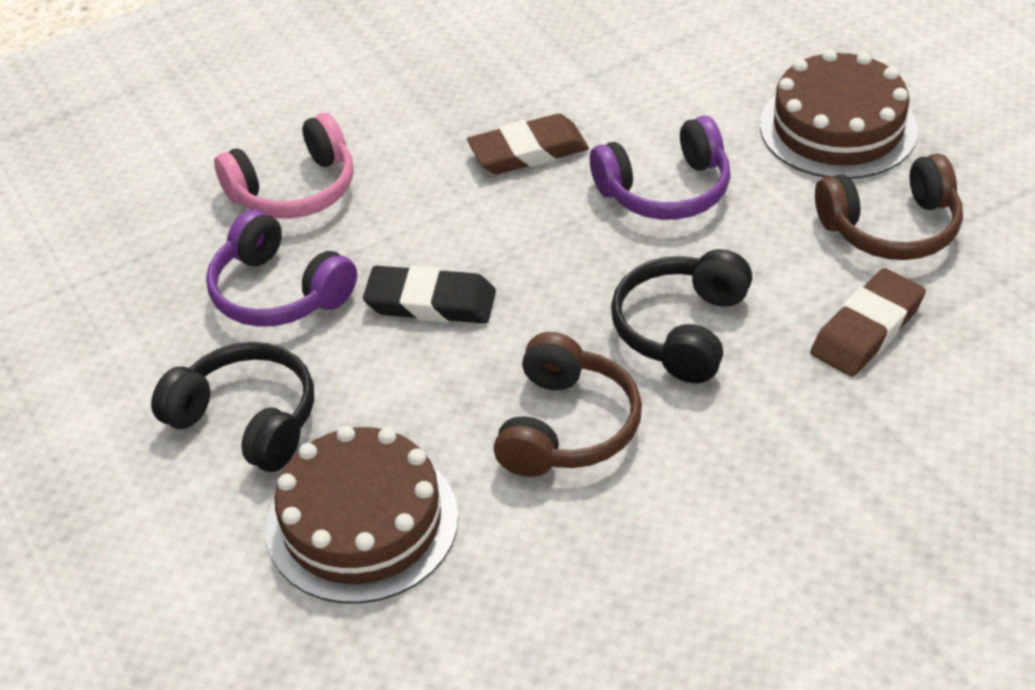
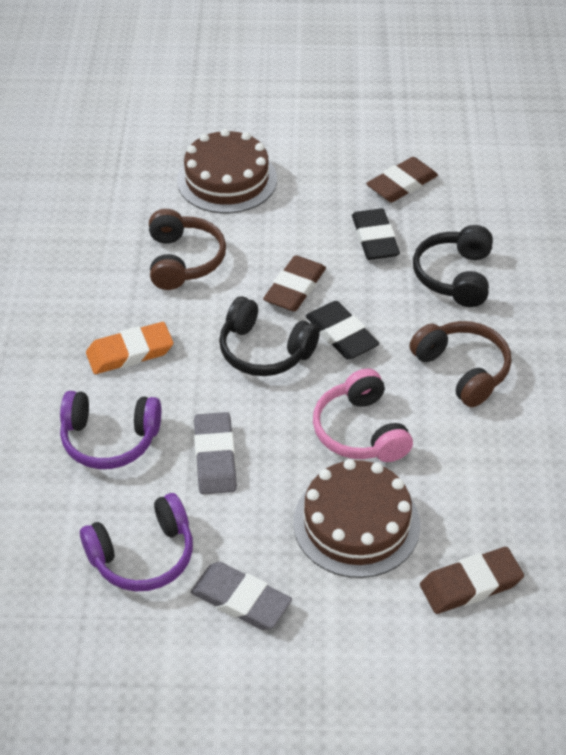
black eraser: [363,266,496,324] = 1 -> [306,301,379,360] [352,208,400,260] = 2
brown eraser: [467,113,589,175] [810,268,926,377] = 2 -> [263,255,326,312] [366,157,438,202] [420,547,524,614] = 3
grey eraser: none = 0 -> [191,562,292,630] [194,412,237,494] = 2
orange eraser: none = 0 -> [86,322,173,374] = 1

